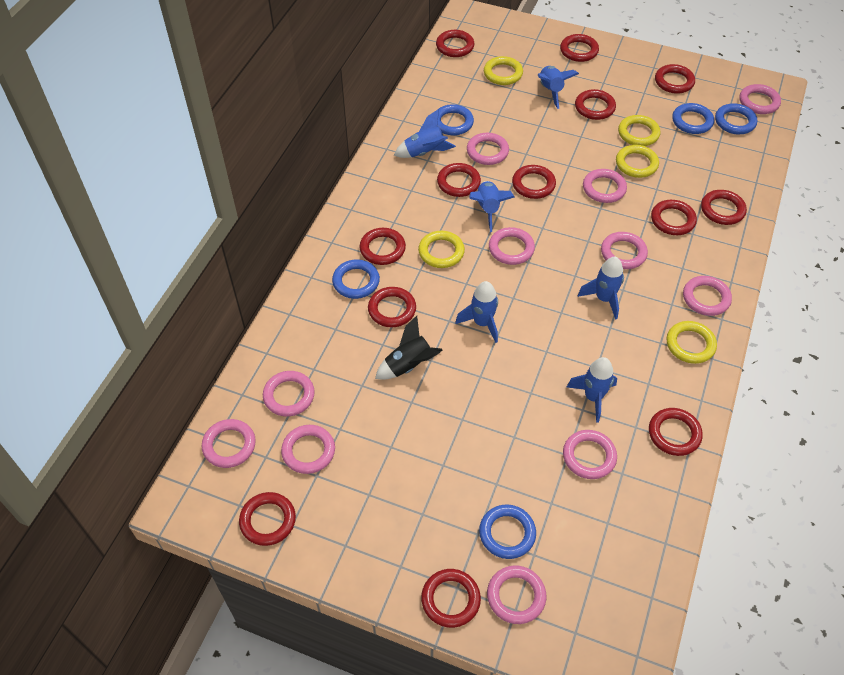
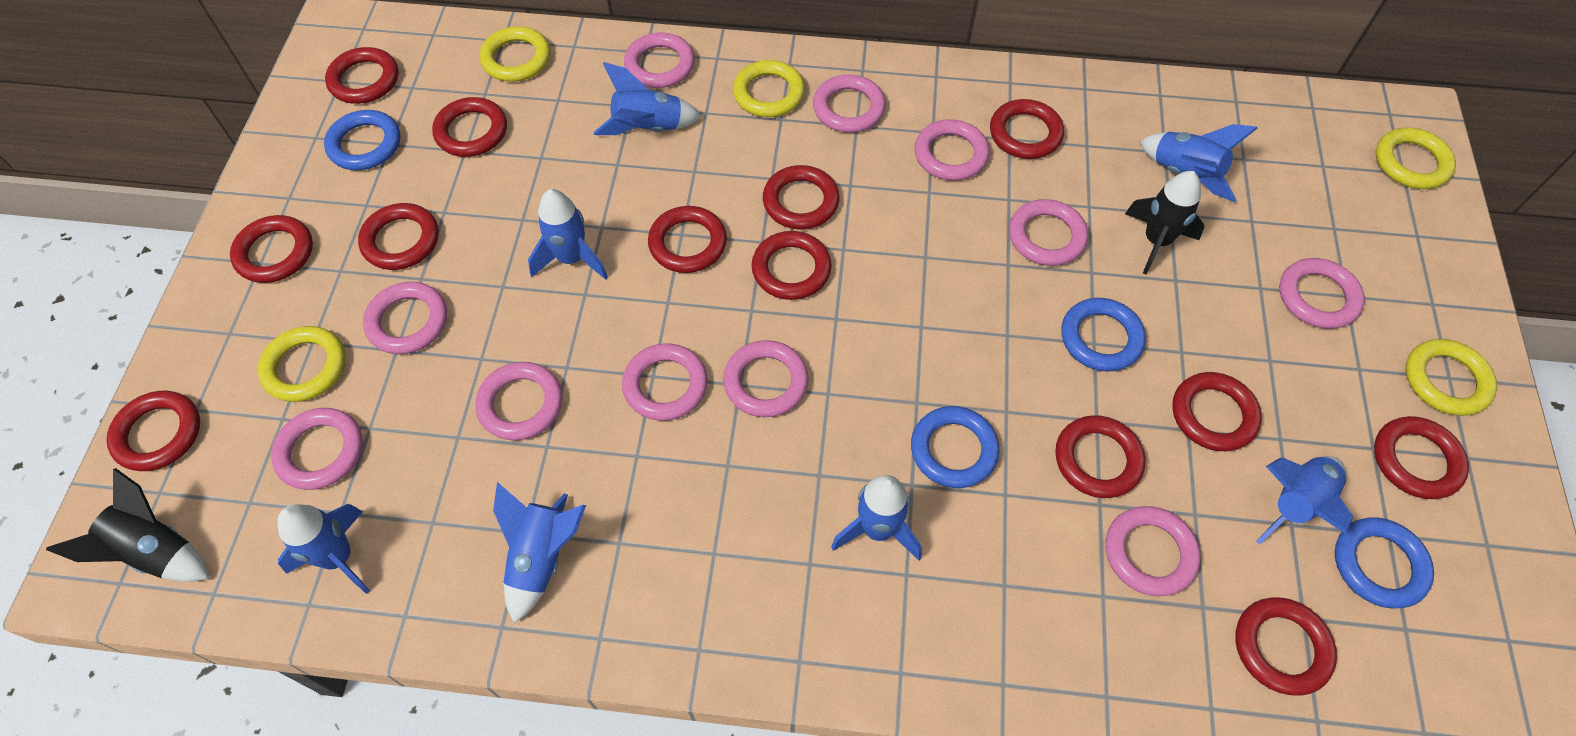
black rocket: [375,316,443,380] = 1 -> [46,468,210,582] [1125,171,1205,275] = 2
blue ring: [332,260,380,299] [437,104,474,135] [479,504,536,559] [672,103,714,134] [715,103,757,134] = 5 -> [324,110,400,170] [911,406,1000,488] [1061,298,1146,372] [1335,517,1434,608] = 4
blue rocket: [394,109,456,158] [455,281,498,343] [469,181,515,232] [538,66,579,109] [567,357,617,423] [578,257,624,320] = 6 -> [277,504,370,594] [493,482,586,623] [528,189,608,280] [593,62,702,135] [831,475,922,560] [1139,124,1258,202] [1256,456,1353,545] = 7

